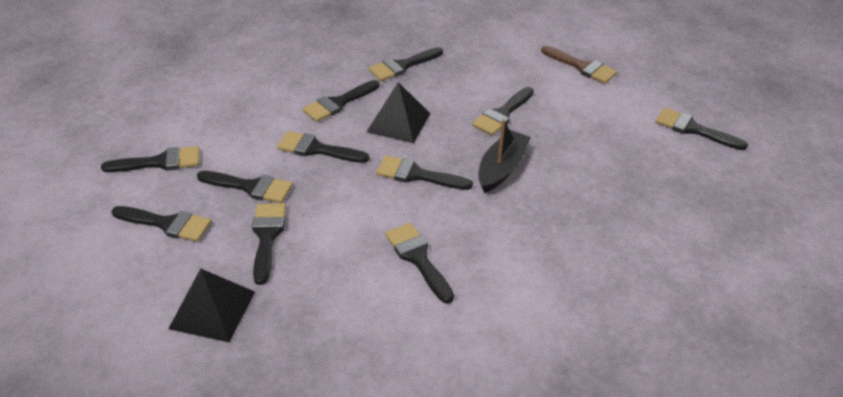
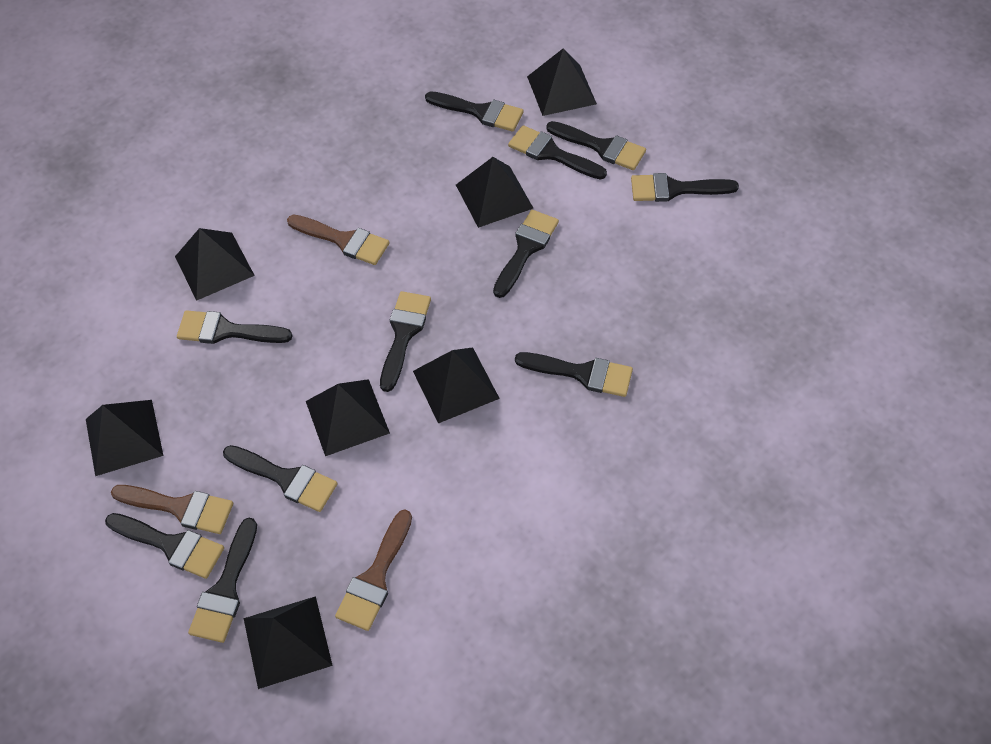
black boat: [478,119,531,193] = 1 -> none = 0
black pyramid: [168,268,255,342] [367,82,431,143] = 2 -> [86,400,164,476] [175,228,255,301] [244,596,333,689] [306,379,390,456] [413,347,500,423] [456,157,533,228] [527,48,597,116] = 7
brown brush: [541,46,617,84] = 1 -> [111,485,233,534] [287,215,390,265] [335,510,412,631] = 3

